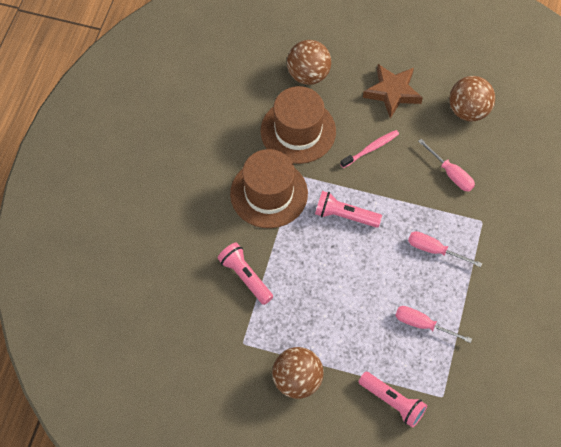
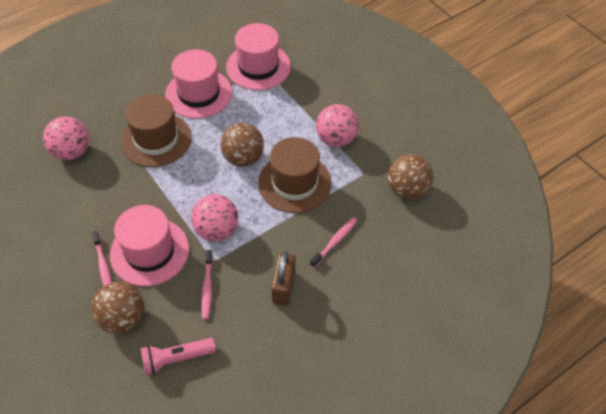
brown padlock: none = 0 -> [271,252,295,306] = 1
brown star: [363,64,423,119] = 1 -> none = 0
pink ball: none = 0 -> [43,116,89,160] [191,194,238,241] [316,104,359,147] = 3
pink flashlight: [218,243,273,305] [315,191,382,228] [359,372,427,428] = 3 -> [141,338,216,376] = 1
pink hat: none = 0 -> [110,205,189,286] [165,49,232,119] [226,23,291,90] = 3
pink screwdriver: [395,306,472,343] [408,231,482,267] [418,139,475,192] = 3 -> none = 0
pink toothbrush: [340,130,399,168] = 1 -> [92,231,112,286] [201,250,213,320] [310,217,357,268] = 3

